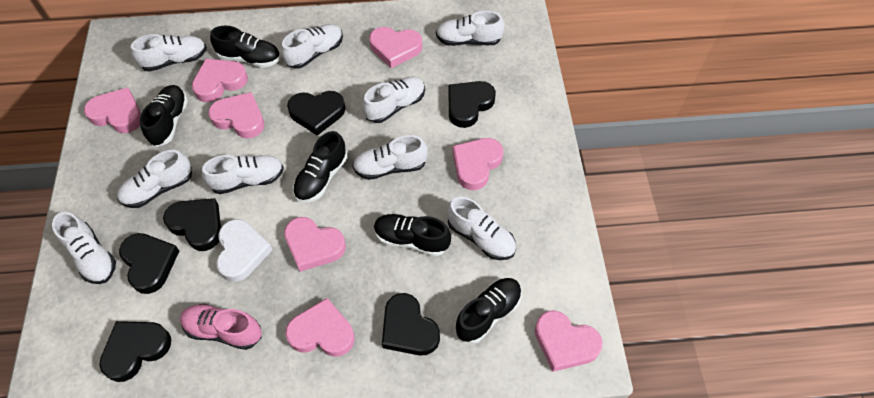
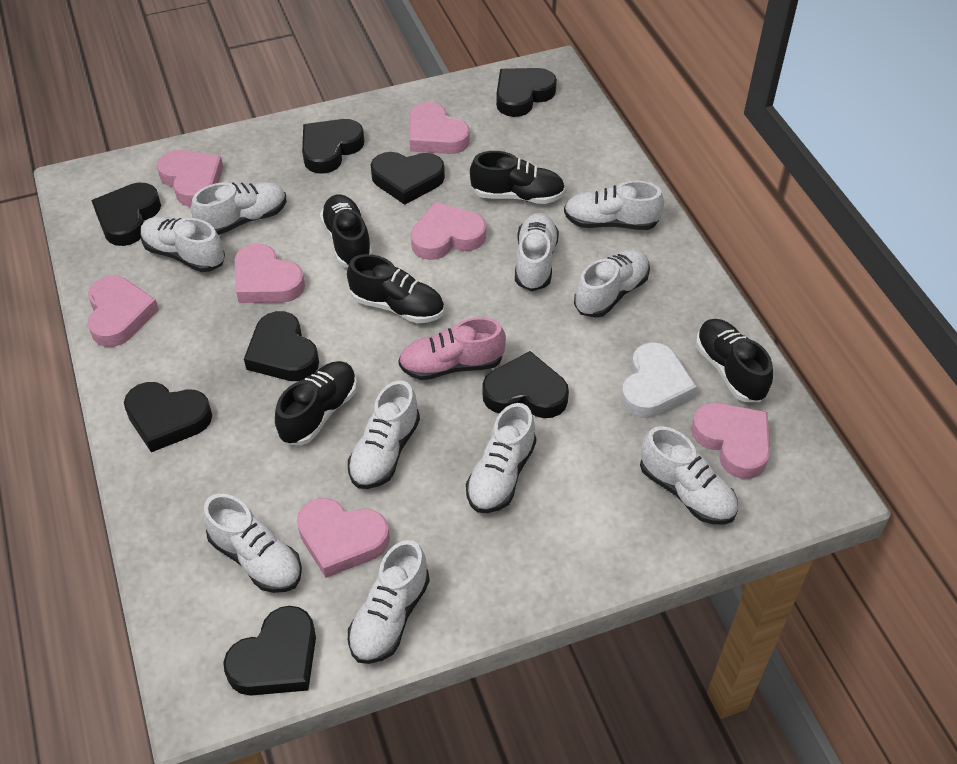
black heart: [99,321,171,382] [119,233,179,294] [163,198,221,251] [287,91,346,136] [382,293,440,356] [448,81,496,128] = 6 -> [91,183,161,246] [124,382,212,452] [223,606,316,695] [244,311,319,381] [302,119,364,174] [371,152,445,205] [483,351,569,418] [496,68,557,117] = 8
pink heart: [84,87,141,133] [192,59,248,102] [208,92,264,139] [284,217,346,272] [285,298,355,357] [369,27,422,68] [453,138,503,190] [535,310,603,372] = 8 -> [87,276,159,347] [157,150,223,207] [235,244,305,303] [297,498,390,578] [409,102,470,154] [411,202,486,260] [691,403,770,479] = 7
white shoe: [52,212,116,284] [117,150,192,208] [131,34,207,72] [202,155,284,194] [281,24,343,69] [352,135,428,180] [362,76,425,123] [436,11,504,46] [447,197,516,260] = 9 -> [141,216,225,272] [191,182,286,235] [203,494,302,593] [348,380,420,489] [348,540,430,664] [466,403,536,513] [515,213,559,291] [564,181,664,230] [574,249,650,318] [640,426,738,524] = 10

